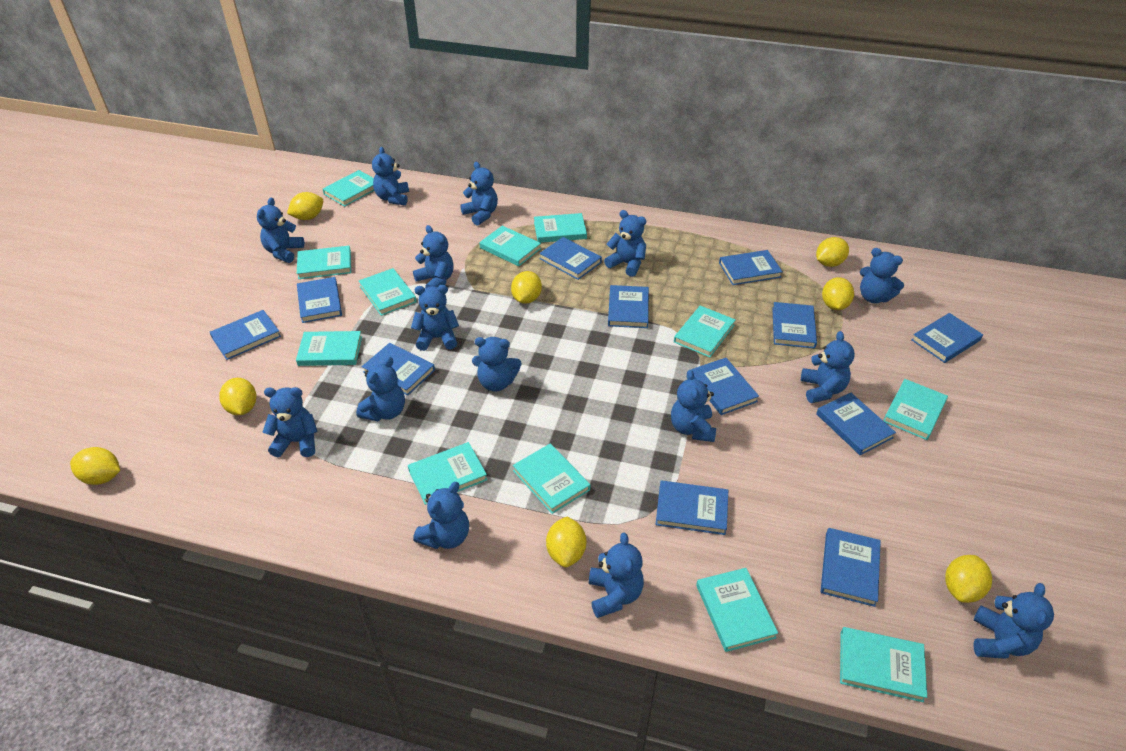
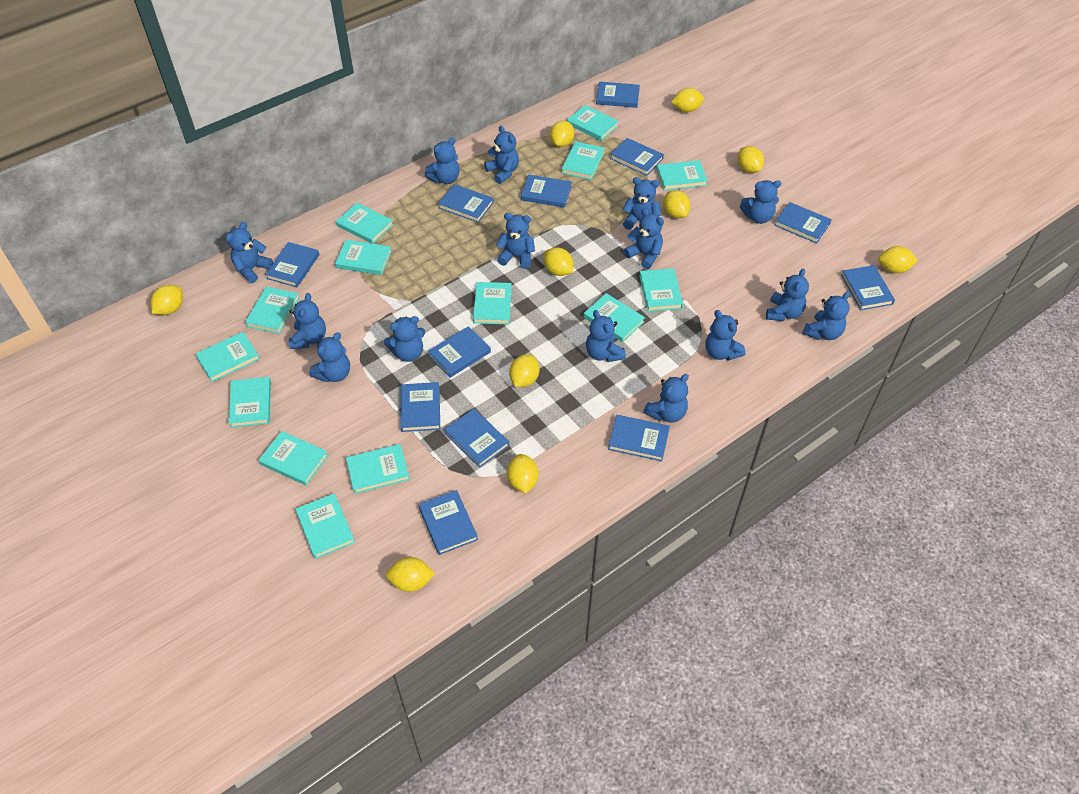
turquoise book: [296,331,362,366] [297,246,351,279] [323,170,374,207] [359,268,416,316] [408,442,487,505] [479,226,541,266] [513,444,590,514] [534,213,587,243] [674,306,736,357] [696,568,778,652] [840,627,927,702] [883,379,948,440] = 12 -> [196,332,260,382] [229,377,271,428] [245,286,300,334] [258,431,328,485] [295,493,355,559] [335,240,392,275] [336,203,393,244] [346,444,410,494] [473,282,512,325] [562,141,605,180] [567,105,619,141] [584,293,645,343] [639,268,683,311] [656,160,708,190] = 14
yellow lemon: [70,447,120,485] [219,378,256,415] [287,192,323,220] [511,271,542,304] [546,517,586,567] [816,237,849,267] [822,277,854,310] [945,555,992,603] = 8 -> [151,285,183,315] [386,557,435,592] [507,454,539,494] [509,354,539,387] [544,247,573,276] [550,121,574,147] [663,190,691,218] [671,88,704,112] [737,146,764,173] [878,246,918,273] = 10

